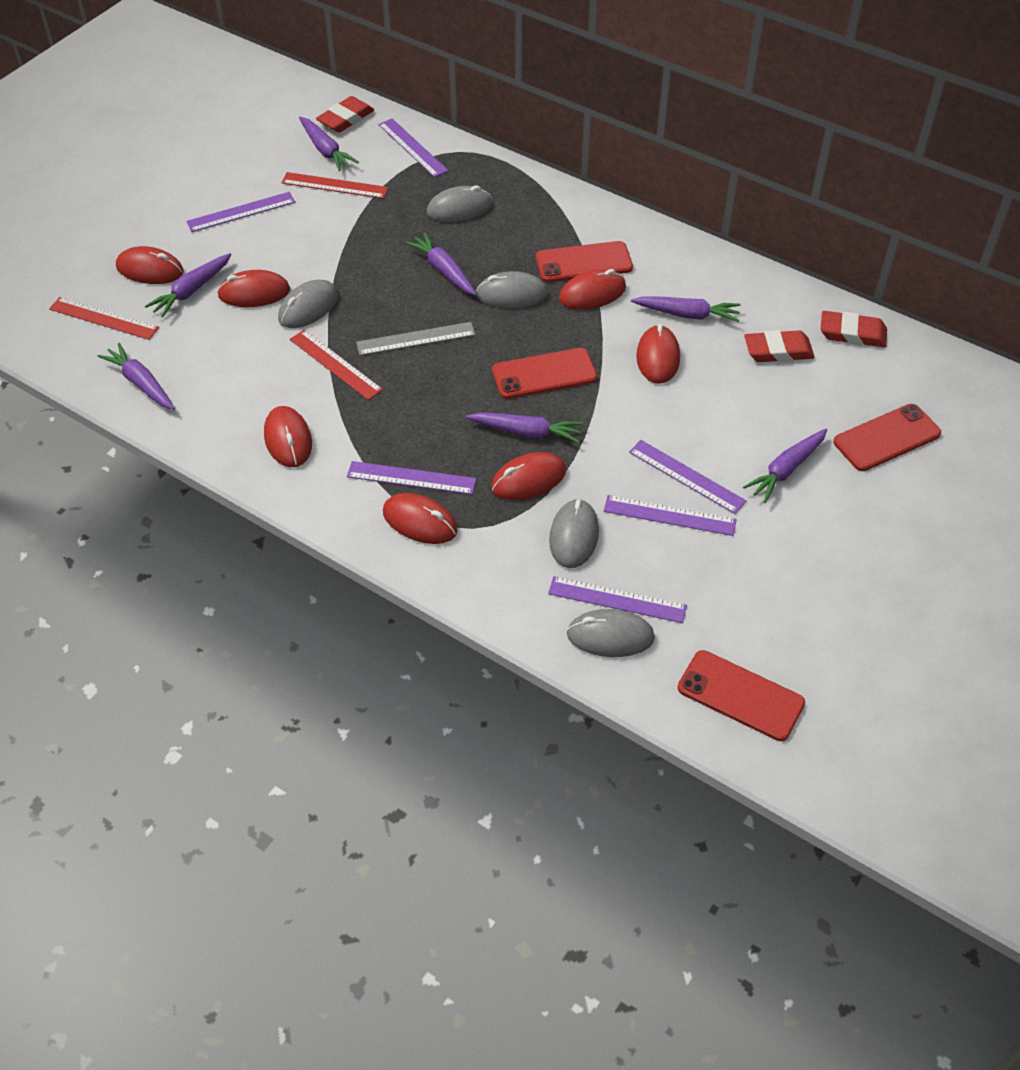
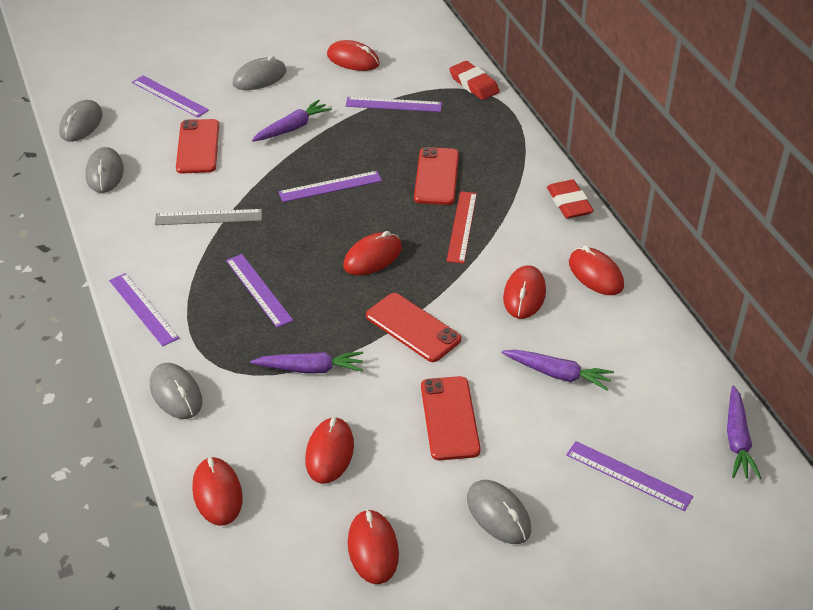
purple carrot: [97,343,175,410] [145,253,231,318] [299,117,359,171] [405,232,477,296] [466,412,583,443] [631,296,741,322] [743,429,827,503] = 7 -> [250,352,363,374] [252,100,332,142] [501,350,614,391] [727,385,761,479] = 4
red eraser: [316,96,374,133] [744,330,815,362] [820,311,887,347] = 3 -> [449,61,500,100] [547,180,594,219] = 2
red ruler: [49,297,159,340] [281,172,388,199] [290,330,383,400] = 3 -> [446,191,477,264] = 1

